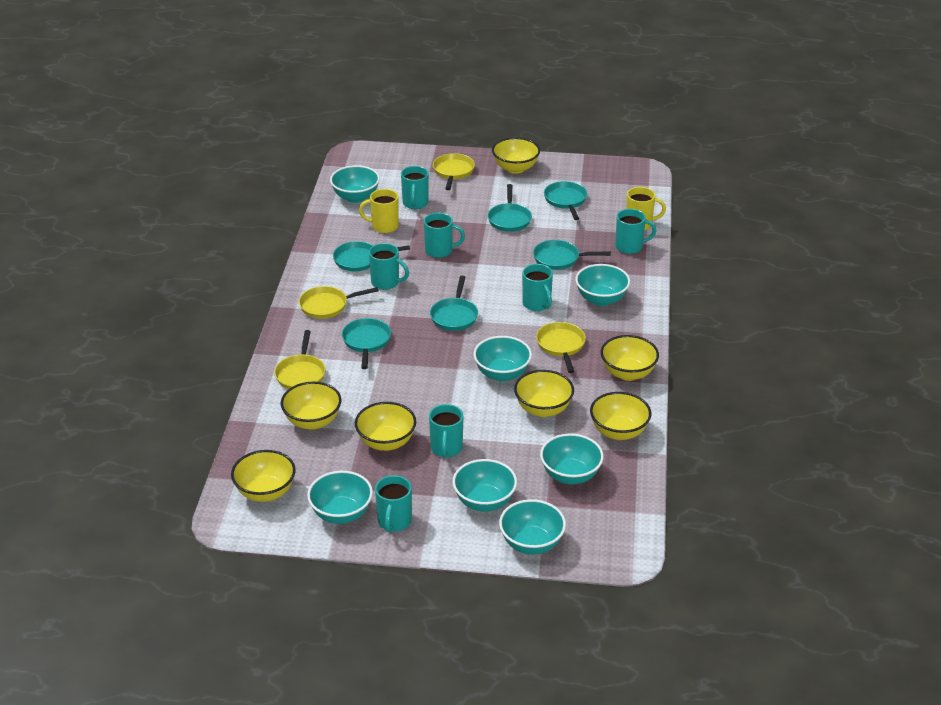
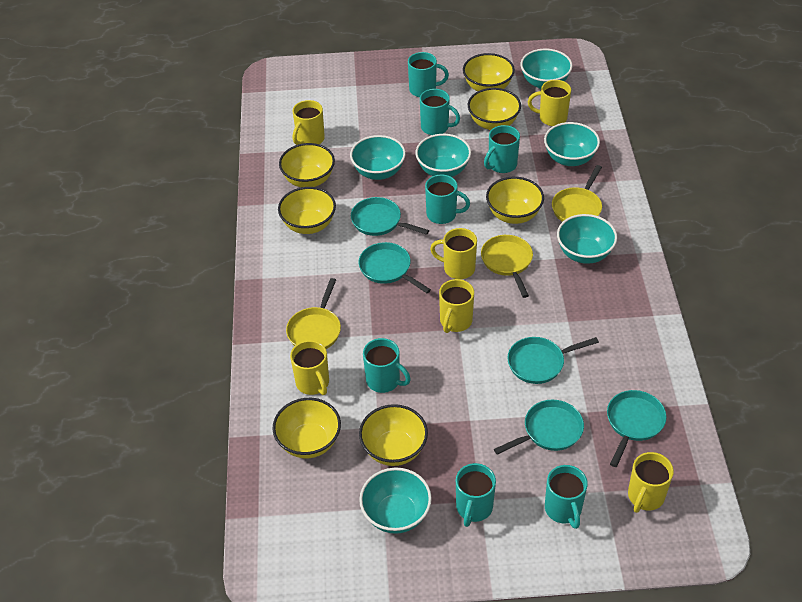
turquoise bowl: [307,471,373,524] [330,165,380,203] [453,459,517,512] [474,336,532,381] [499,499,566,555] [540,433,604,484] [575,264,630,306] = 7 -> [350,135,406,180] [359,468,432,534] [416,134,471,177] [520,49,573,89] [544,122,600,166] [557,214,617,264] = 6
turquoise pan: [333,241,410,271] [342,318,391,369] [430,276,478,331] [488,184,532,232] [533,240,611,270] [544,181,587,220] = 6 -> [351,197,429,236] [359,242,431,293] [494,400,584,455] [507,337,599,384] [607,390,667,467] = 5
yellow mug: [359,189,399,233] [626,187,666,230] = 2 -> [290,340,329,395] [293,100,325,145] [430,228,477,279] [439,279,474,333] [528,80,571,126] [628,452,674,513] = 6
yellow pan: [274,330,326,389] [299,286,379,319] [433,153,475,190] [536,322,586,373] = 4 -> [286,278,341,349] [481,235,533,298] [552,165,602,222] = 3

